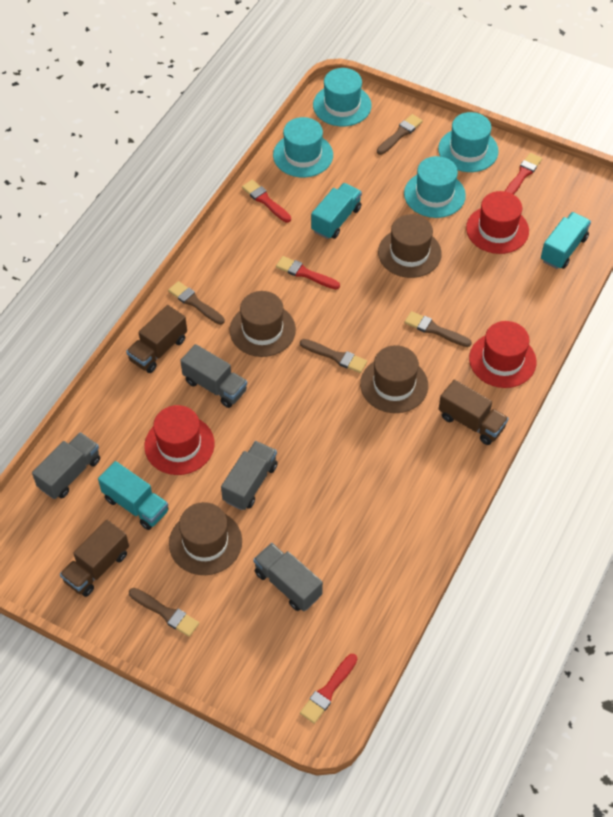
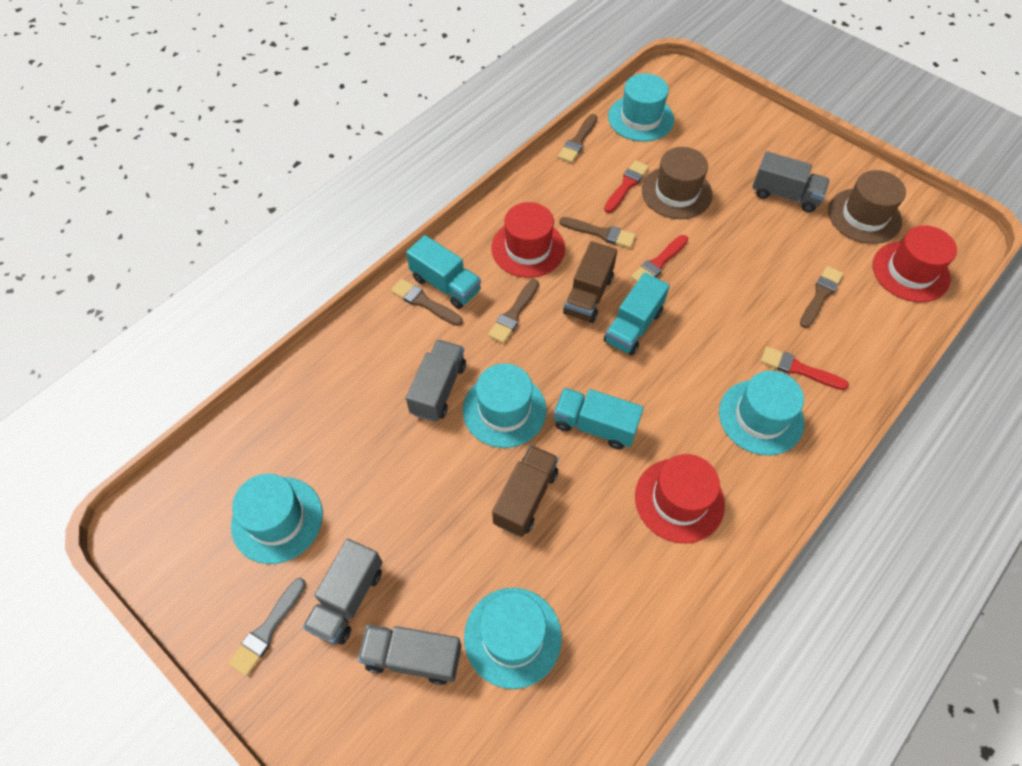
brown hat: [169,502,242,575] [230,291,296,357] [360,345,428,413] [378,214,442,278] = 4 -> [642,147,713,219] [828,170,906,244] = 2
brown truck: [60,519,129,597] [126,305,187,373] [439,379,509,445] = 3 -> [492,445,559,537] [563,241,617,323] = 2
grey brush: none = 0 -> [228,578,306,676] = 1
red brush: [242,180,291,223] [276,256,340,289] [300,654,357,724] [505,153,542,195] = 4 -> [604,160,649,213] [631,235,688,282] [761,347,849,390] = 3
turquoise hat: [273,117,333,177] [313,68,372,126] [404,156,466,218] [438,112,499,172] = 4 -> [231,474,323,564] [463,363,546,448] [464,588,562,689] [608,73,674,142] [719,371,804,455] = 5

